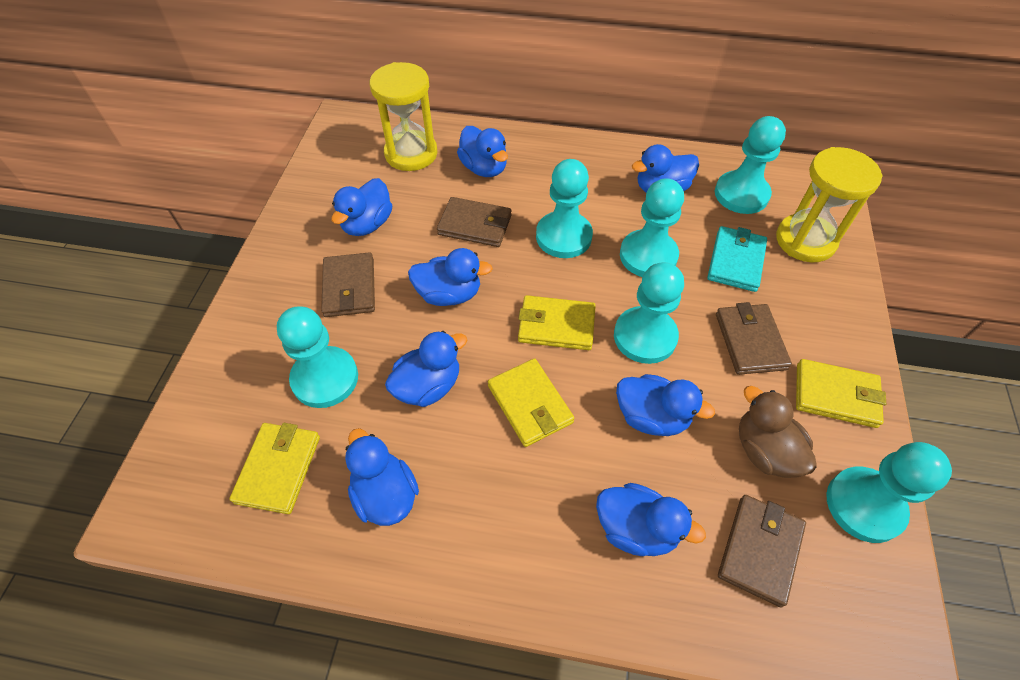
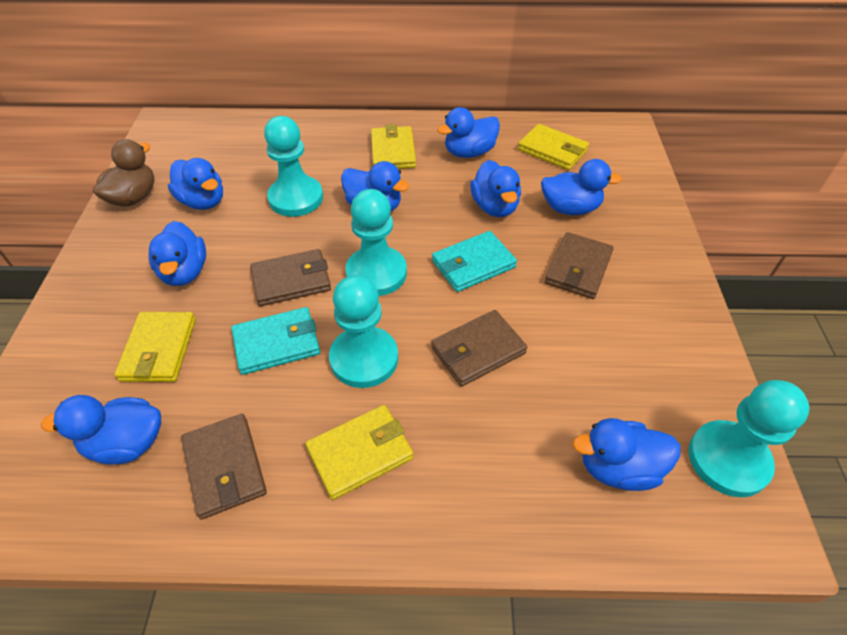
turquoise pawn: [277,307,358,408] [536,159,593,258] [614,262,684,364] [620,178,684,277] [715,116,786,214] [826,442,952,543] = 6 -> [264,116,323,217] [329,275,398,388] [345,189,407,296] [689,380,810,497] = 4
turquoise wallet: [707,226,767,292] = 1 -> [231,307,320,375] [432,231,517,292] = 2
yellow hourglass: [370,62,437,171] [776,147,883,262] = 2 -> none = 0

